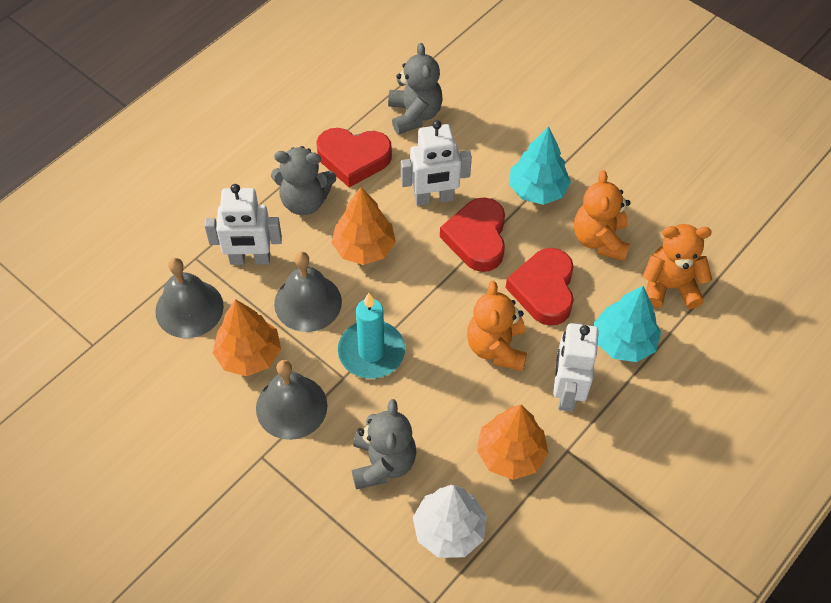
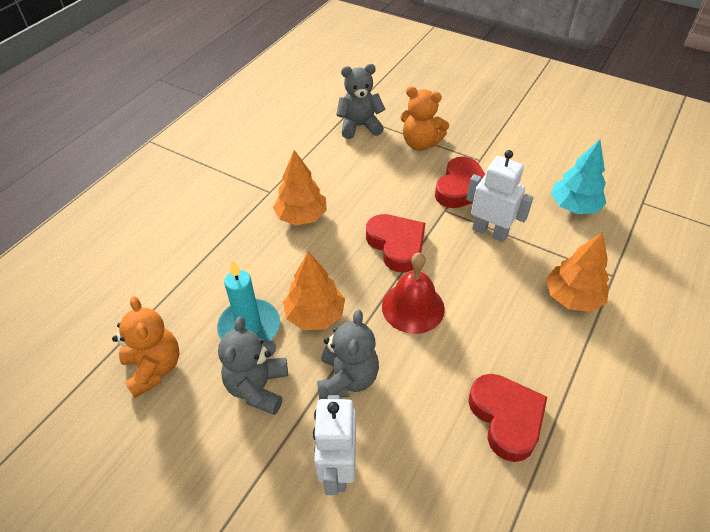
grey bell: [155,258,224,338] [256,360,327,440] [274,252,342,332] = 3 -> none = 0
orange teddy bear: [467,281,527,371] [574,170,630,261] [642,224,712,309] = 3 -> [112,296,179,398] [400,86,449,151] = 2
red bell: none = 0 -> [382,252,445,334] = 1
turquoise tree: [509,126,571,205] [594,286,661,362] = 2 -> [551,140,606,214] = 1
white robot: [204,184,282,265] [401,120,472,206] [553,323,599,412] = 3 -> [313,395,356,495] [467,150,533,242] = 2
white tree: [413,485,487,558] = 1 -> none = 0

